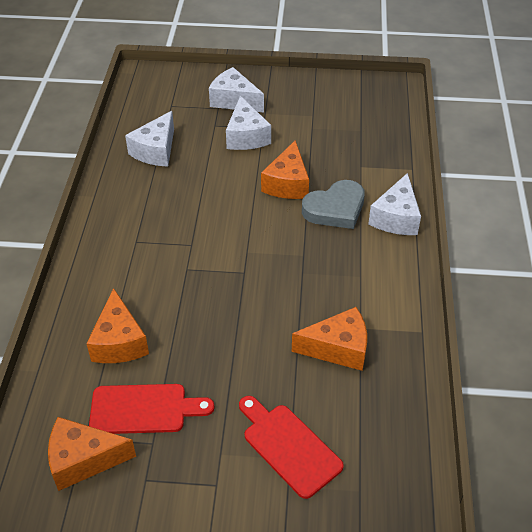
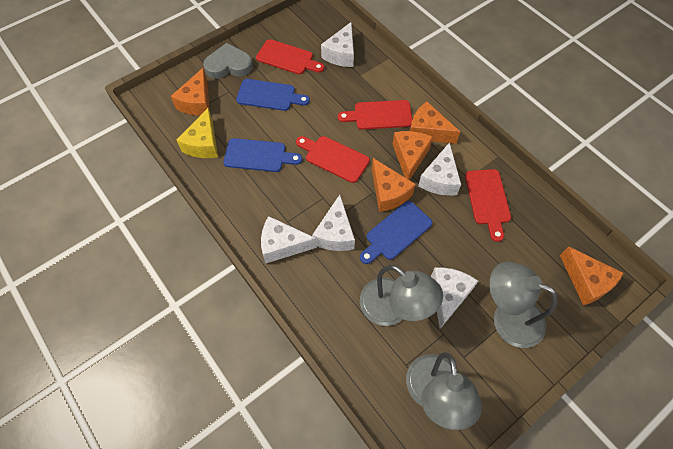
blue cutting board: none = 0 -> [223,138,302,172] [236,79,310,111] [360,201,432,264] = 3
grey lamp: none = 0 -> [360,265,443,326] [406,352,482,430] [489,262,557,348] = 3
orange cheese: [48,417,136,491] [86,288,149,363] [261,140,309,199] [292,307,367,371] = 4 -> [171,68,210,116] [372,158,415,212] [392,131,433,180] [410,102,460,144] [560,246,623,306] = 5
red cutting board: [89,384,214,434] [239,396,344,499] = 2 -> [256,39,324,74] [296,136,370,183] [338,100,413,130] [465,169,511,242] = 4
white cheese: [125,111,174,167] [209,67,264,113] [226,96,271,150] [368,173,421,235] = 4 -> [261,216,317,263] [312,195,355,251] [321,22,354,67] [418,142,461,196] [431,267,478,329] = 5
yellow cheese: none = 0 -> [177,108,218,158] = 1

